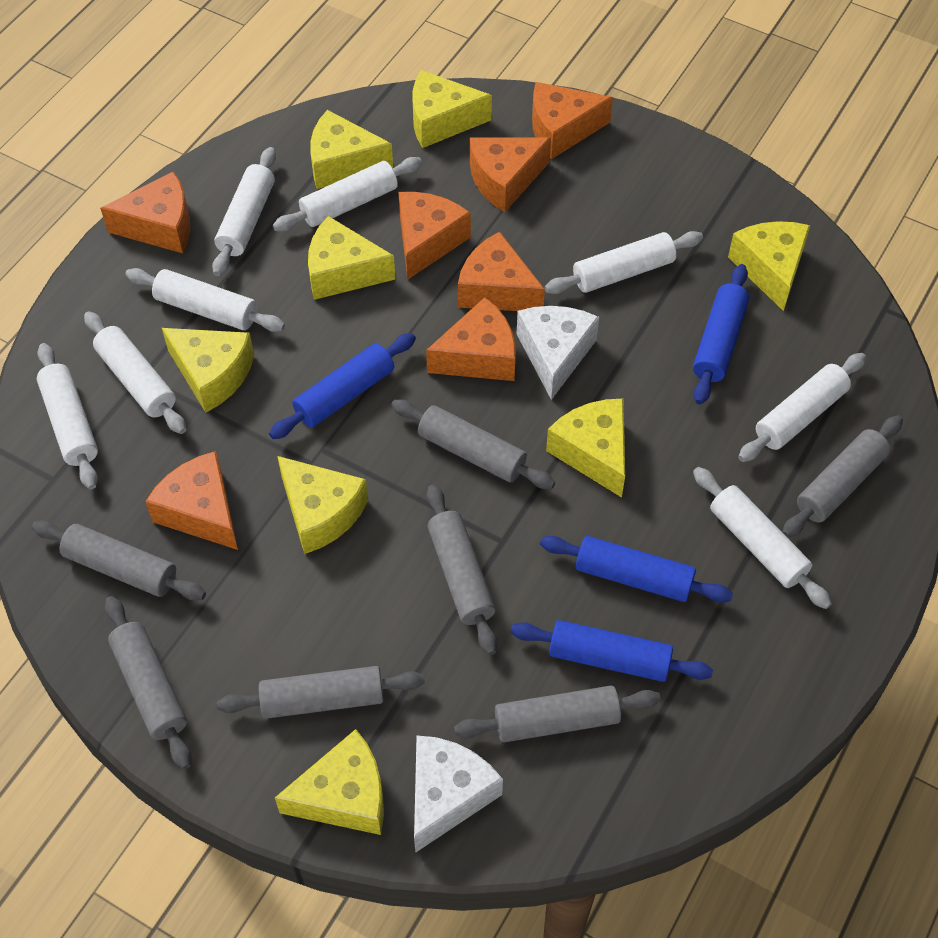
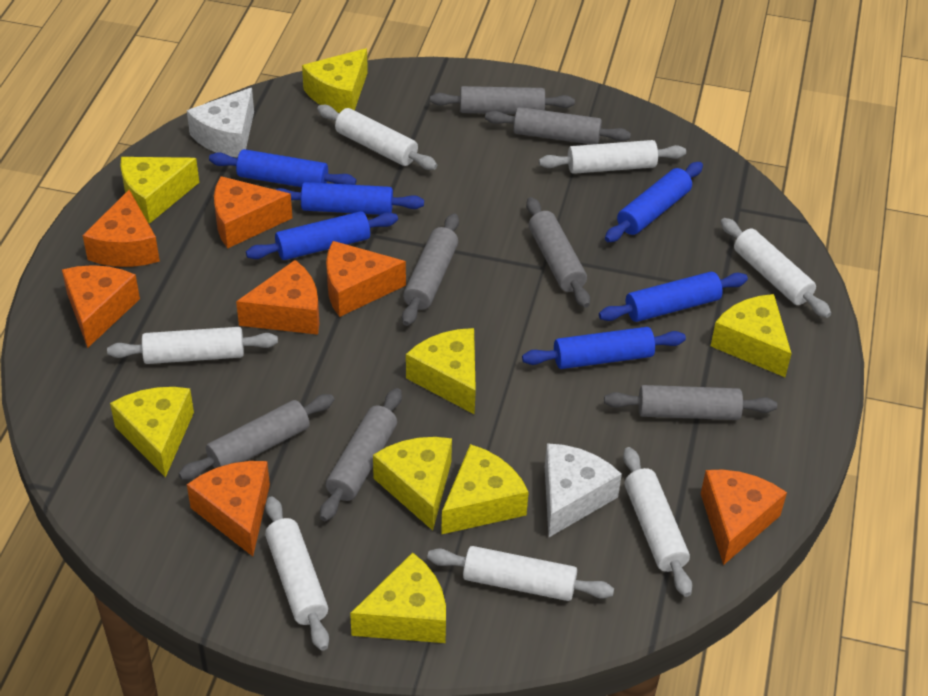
blue rolling pin: [269,333,416,439] [511,620,713,682] [540,536,733,603] [693,264,749,405] = 4 -> [209,149,356,187] [246,211,398,260] [275,182,424,215] [522,327,686,369] [599,272,748,322] [605,162,703,242] = 6
white rolling pin: [37,343,98,489] [84,311,186,434] [125,268,285,332] [212,147,276,276] [273,157,422,232] [545,231,703,294] [693,467,832,609] [738,353,866,462] = 8 -> [107,327,278,364] [265,496,329,651] [317,105,437,170] [427,546,614,601] [539,140,686,174] [623,447,692,597] [721,218,831,318] = 7

